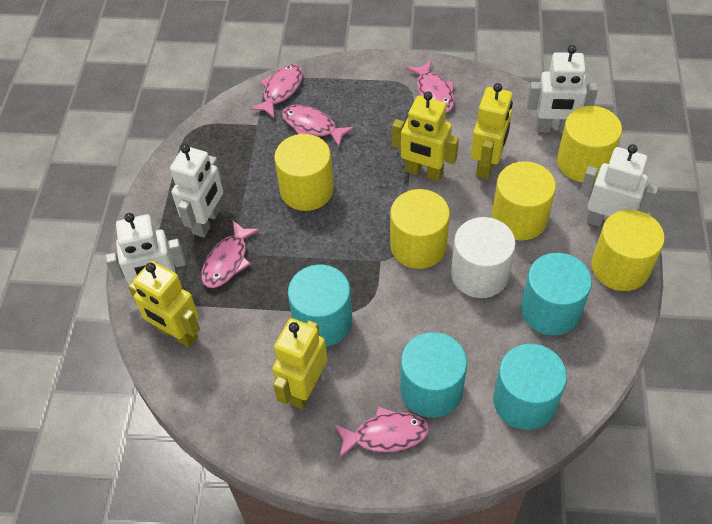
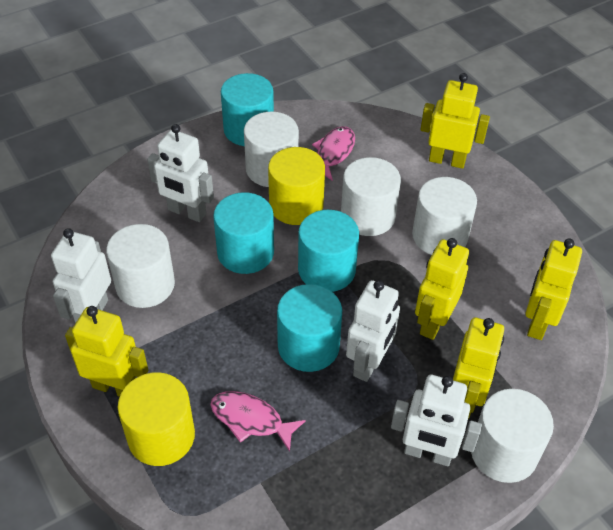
pink fish: [201,220,260,288] [250,64,303,118] [282,105,354,147] [334,407,429,459] [406,60,454,113] = 5 -> [210,391,306,452] [312,126,355,181] = 2
white cylinder: [451,217,516,298] = 1 -> [106,224,175,308] [244,112,299,187] [341,157,401,236] [412,177,477,255] [471,389,554,483] = 5
yellow cylinder: [274,134,334,211] [390,189,450,269] [492,161,556,241] [557,106,622,182] [591,210,665,291] = 5 -> [118,372,195,466] [268,147,325,225] = 2
yellow robot: [128,261,200,347] [272,318,327,409] [392,91,459,182] [471,83,513,179] = 4 -> [65,306,148,397] [415,238,469,340] [420,73,490,169] [453,317,504,419] [526,238,582,340] = 5

